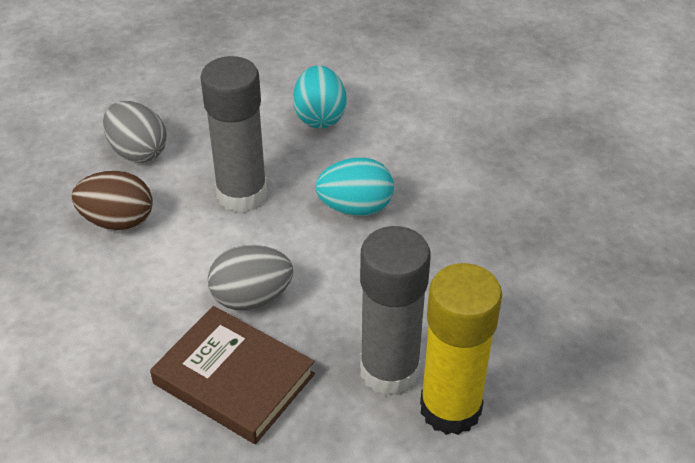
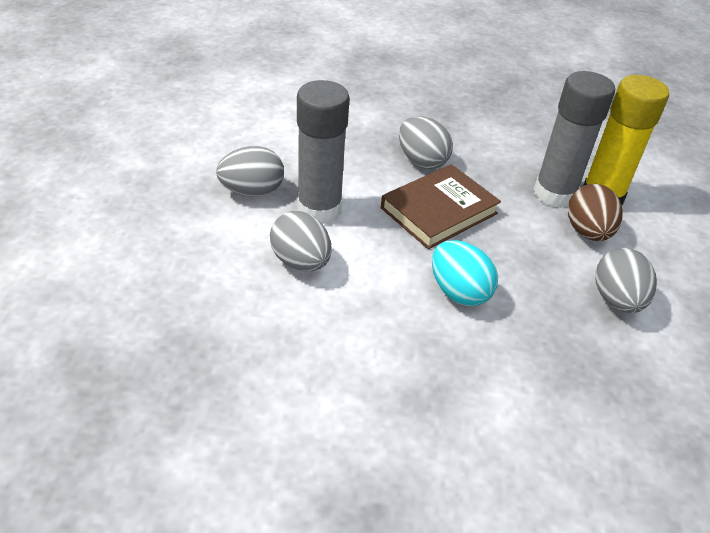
grey egg: [103,101,167,163] [208,245,293,310] = 2 -> [216,146,284,197] [270,211,332,271] [399,116,453,169] [596,248,657,313] = 4
turquoise egg: [293,66,347,128] [315,158,394,216] = 2 -> [432,240,498,306] = 1

